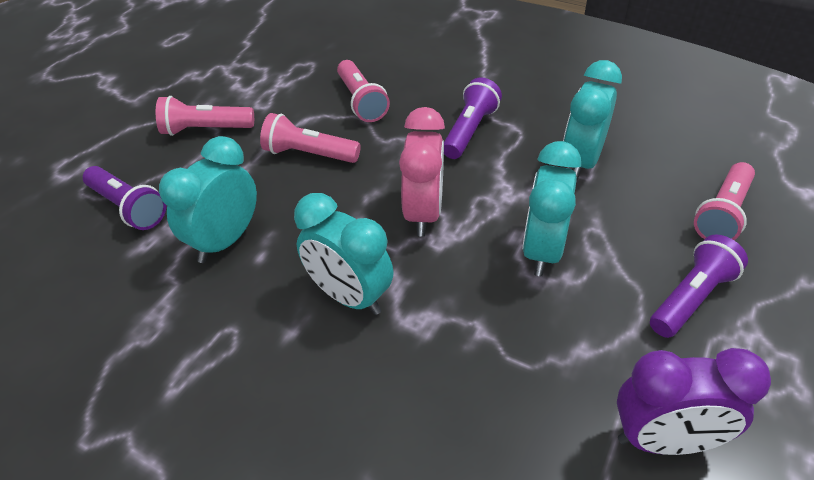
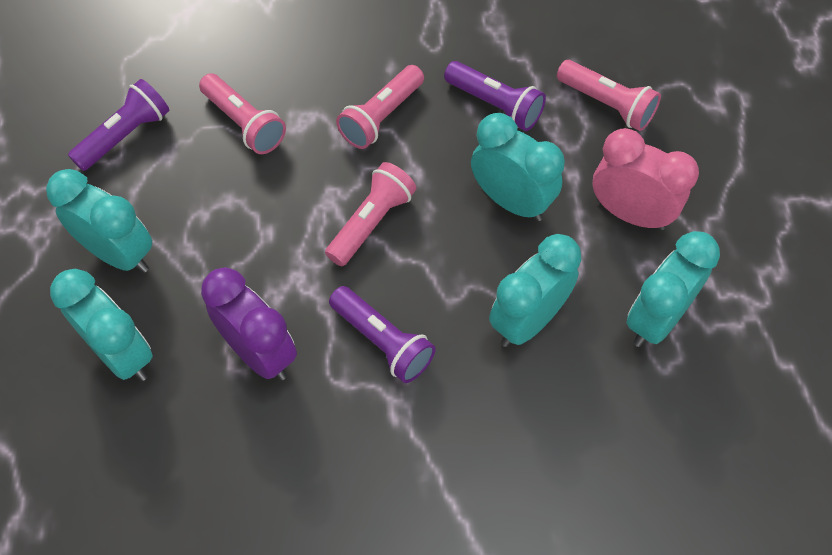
turquoise clock: [159,136,257,263] [294,193,394,315] [522,141,581,276] [563,60,622,181] = 4 -> [46,169,152,273] [50,269,153,381] [471,113,565,221] [489,234,581,347] [626,231,720,347] = 5

